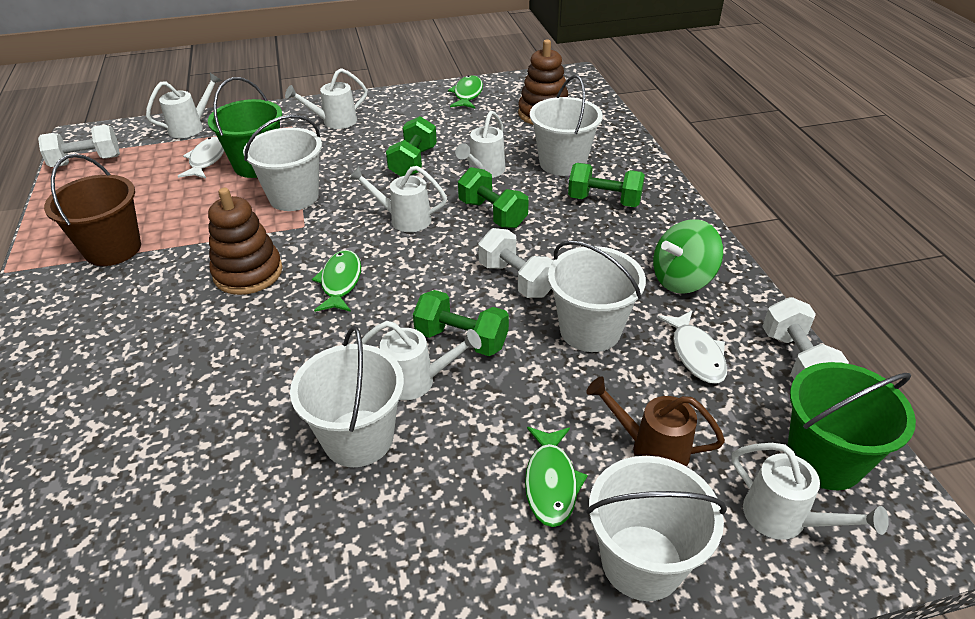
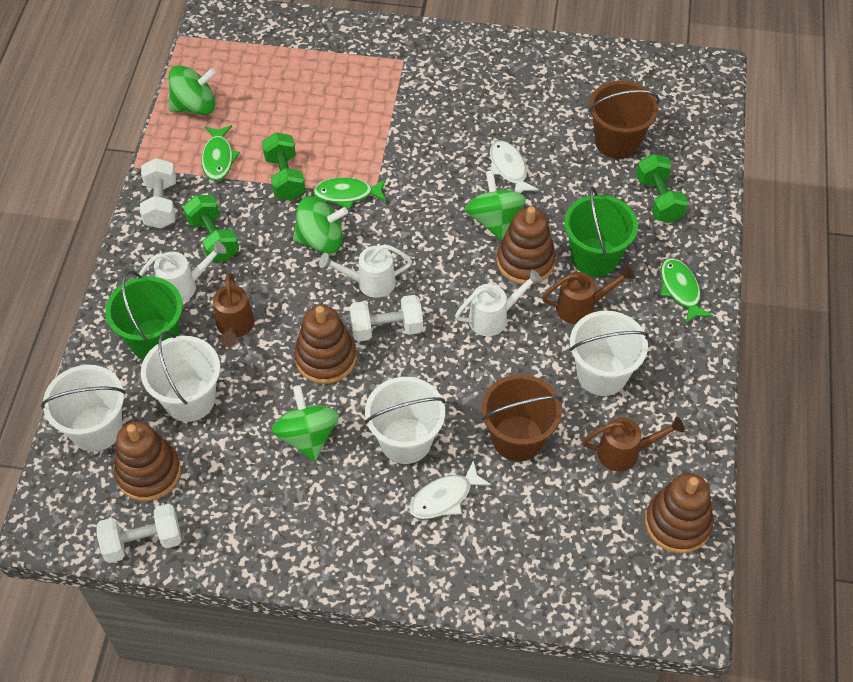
brown bucket: [44,154,141,266] = 1 -> [481,374,562,461] [589,81,660,159] = 2
brown stacking toy: [208,188,283,295] [518,39,568,125] = 2 -> [114,421,181,501] [294,305,356,384] [497,206,556,285] [645,473,713,554] = 4
brown watering can: [586,376,725,467] = 1 -> [213,273,254,347] [542,265,635,324] [583,417,685,472] = 3
green dumbbell: [386,116,437,177] [413,290,509,356] [458,167,529,228] [568,163,645,207] = 4 -> [183,195,239,262] [262,132,306,200] [636,154,688,223] = 3
green spinning top: [653,219,723,294] = 1 -> [168,65,216,115] [272,385,339,461] [293,196,348,254] [465,170,526,240] = 4
white bucket: [243,115,322,211] [290,326,404,467] [530,75,603,176] [548,240,646,352] [586,456,727,601] = 5 -> [41,365,126,452] [141,331,220,422] [365,377,445,464] [569,311,649,396] = 4
white watering can: [146,73,222,138] [285,68,367,129] [349,166,447,232] [362,321,482,400] [455,111,505,178] [732,443,889,540] = 6 -> [137,241,226,302] [319,244,412,298] [455,269,542,336] = 3

